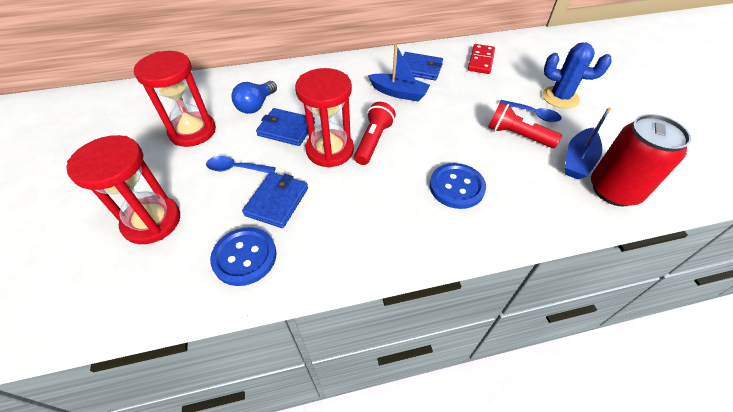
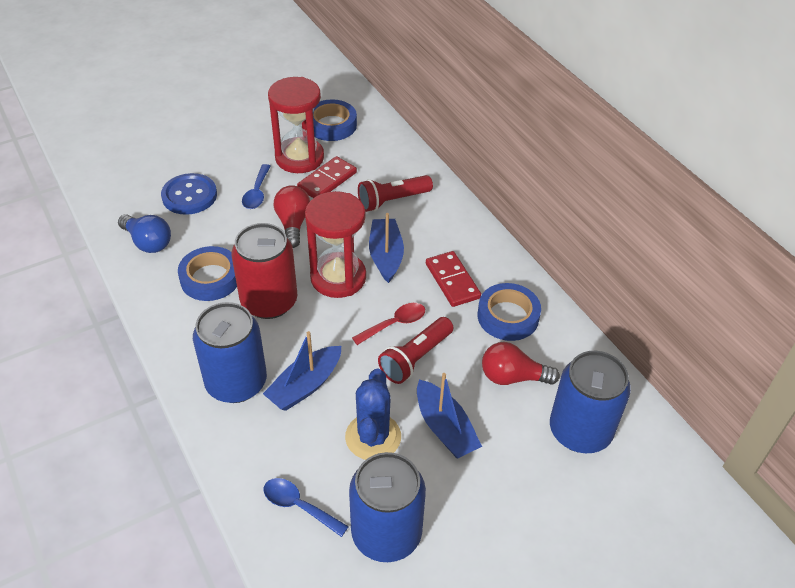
blue boat: [368,44,430,102] [565,107,611,179] = 2 -> [263,331,341,411] [369,213,404,283] [417,373,482,458] = 3
blue button: [210,227,277,286] [430,163,486,209] = 2 -> [161,173,217,215] = 1
blue can: none = 0 -> [193,302,267,403] [349,452,426,562] [550,351,631,453] = 3
blue tape: none = 0 -> [178,246,237,301] [313,99,357,141] [478,283,541,341] = 3
blue wallet: [242,172,308,228] [256,108,315,146] [403,52,443,81] = 3 -> none = 0
red domino: [468,44,495,74] = 1 -> [297,156,357,198] [426,251,481,307] = 2
red hourglass: [66,135,180,244] [134,51,216,147] [295,68,354,168] = 3 -> [268,77,324,173] [305,191,366,298] = 2
red light bulb: none = 0 -> [274,185,310,248] [482,342,560,385] = 2
red spoon: none = 0 -> [352,303,425,345] = 1

